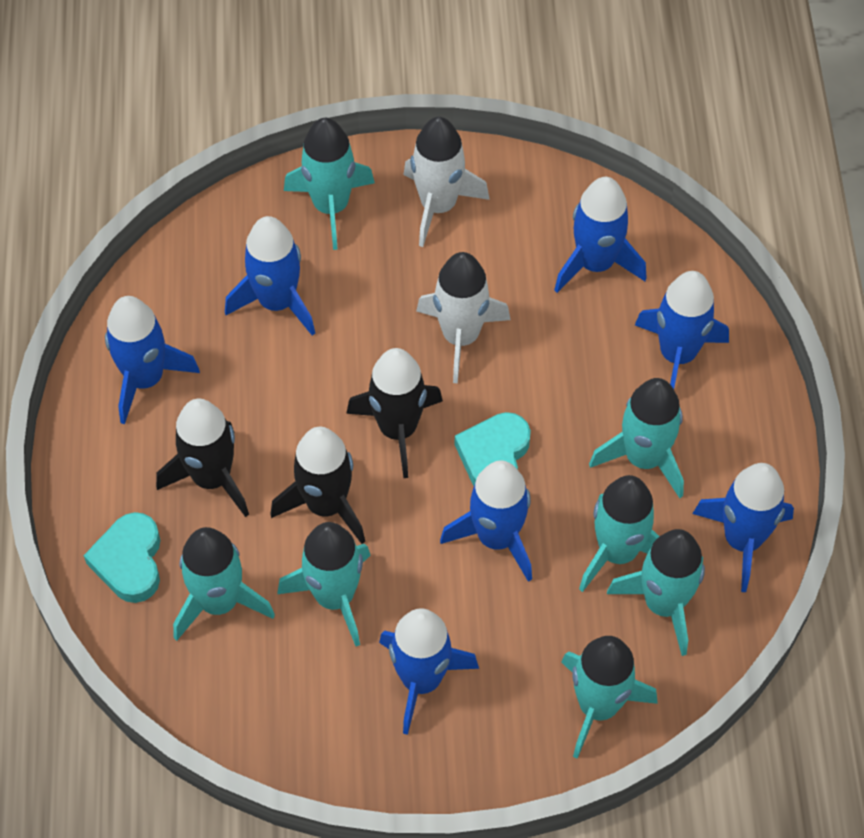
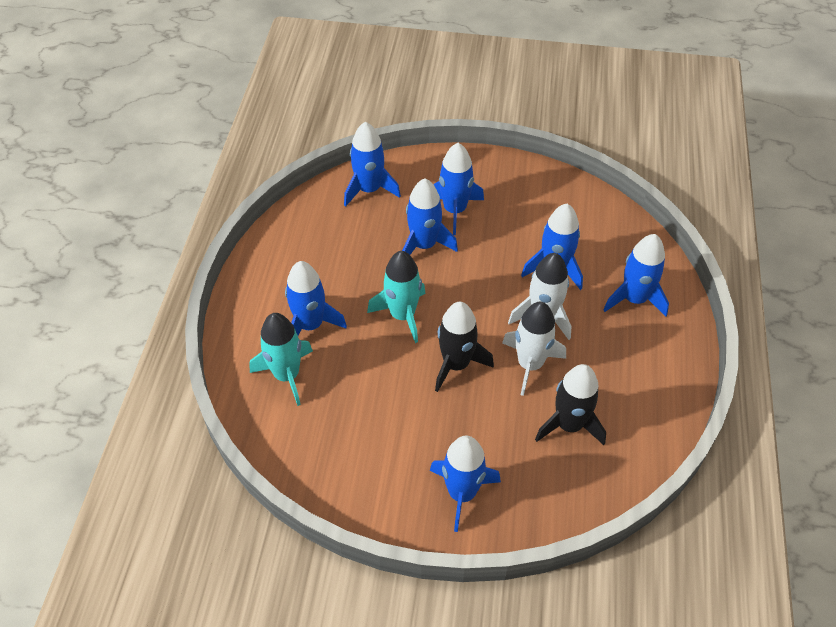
black rocket: [156,399,249,517] [271,427,365,544] [346,348,443,478] = 3 -> [435,302,494,392] [535,364,606,445] = 2
turquoise heart: [83,512,161,603] [455,412,531,486] = 2 -> none = 0
turquoise rocket: [173,527,275,641] [277,522,371,646] [284,118,375,250] [561,636,658,759] [579,475,660,592] [589,378,684,498] [607,529,705,656] = 7 -> [249,313,313,406] [367,251,426,343] = 2

